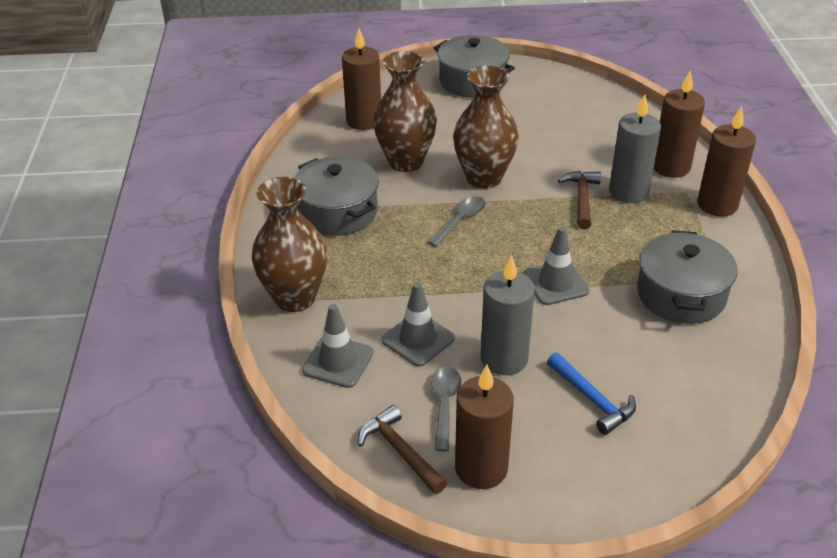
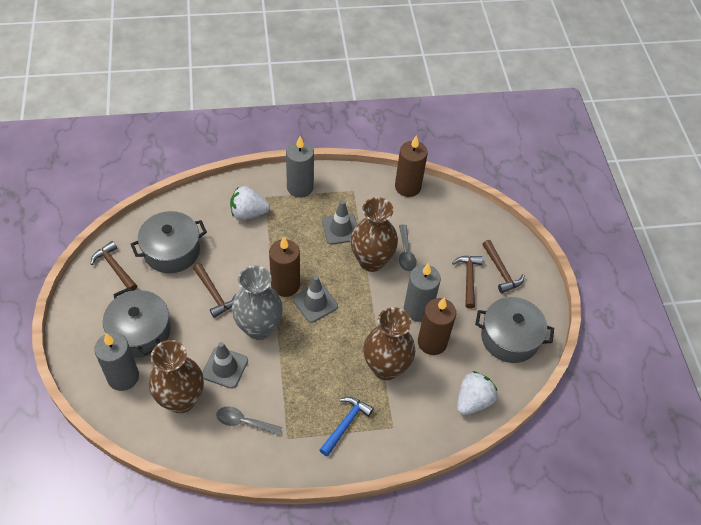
brown candle: [342,28,381,130] [455,365,514,489] [654,70,705,178] [697,106,756,216] = 4 -> [269,237,300,297] [395,135,428,197] [418,297,456,355] = 3
brown hammer: [358,405,447,494] [558,171,601,229] = 2 -> [91,241,137,291] [193,263,236,318] [452,256,483,309] [483,240,525,293] = 4
grey candle: [481,255,535,375] [609,95,661,203] = 2 -> [94,333,139,391] [286,136,314,198] [404,263,441,322] = 3
grey vase: none = 0 -> [232,266,283,340] = 1
white strawberry: none = 0 -> [230,186,270,220] [457,371,498,415] = 2

